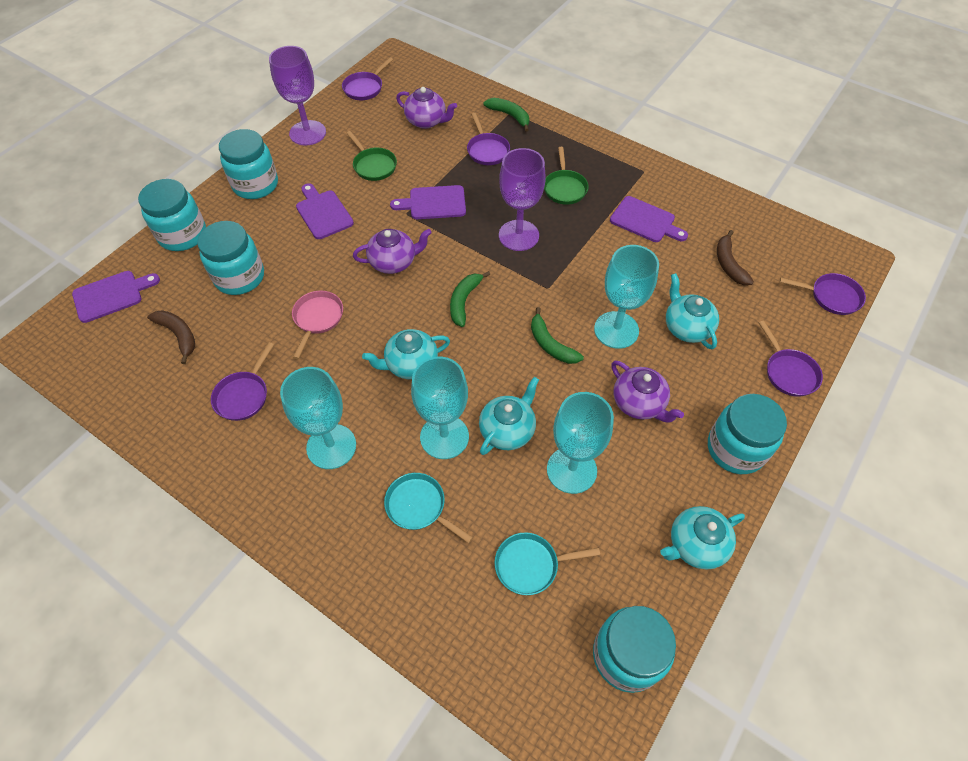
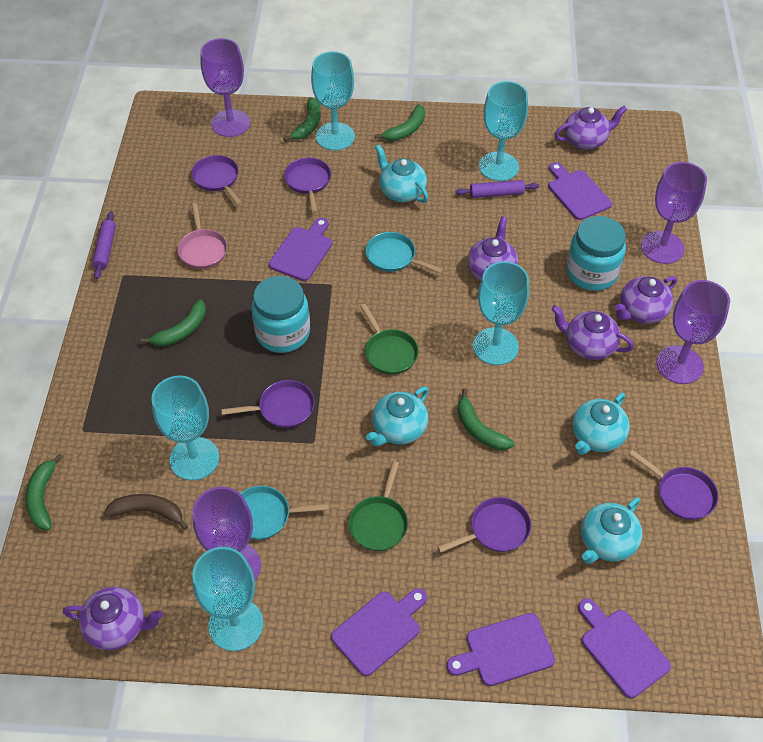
brown banana: [147,310,195,364] [717,230,754,285] = 2 -> [104,494,188,530] = 1
green banana: [450,271,490,327] [483,98,529,132] [531,307,584,364] = 3 -> [26,454,63,530] [140,299,206,346] [284,98,321,141] [374,104,425,141] [458,389,515,450] = 5
purple cutting board: [72,271,160,323] [296,183,354,239] [390,185,466,219] [610,196,688,242] = 4 -> [269,218,332,281] [331,588,427,676] [446,613,555,686] [548,162,612,220] [578,598,671,698] = 5
purple goblet: [269,46,326,146] [499,148,546,251] = 2 -> [193,487,261,580] [200,38,250,137] [641,162,707,264] [656,280,730,384] = 4
purple rolling pin: none = 0 -> [92,212,116,279] [455,180,539,198] = 2
purple teapot: [353,229,432,274] [396,87,457,129] [611,361,684,423] = 3 -> [63,587,163,650] [467,216,518,281] [551,305,634,360] [555,106,627,150] [615,276,677,324] = 5
turquoise goblet: [280,367,356,469] [411,357,469,459] [547,392,614,494] [594,245,659,349] = 4 -> [152,376,219,481] [192,547,263,651] [311,51,355,151] [473,261,529,365] [479,81,528,181] = 5
turquoise jar: [138,179,206,251] [197,221,264,295] [219,129,278,199] [593,606,676,693] [708,394,787,474] = 5 -> [251,276,310,353] [566,216,626,291] = 2

